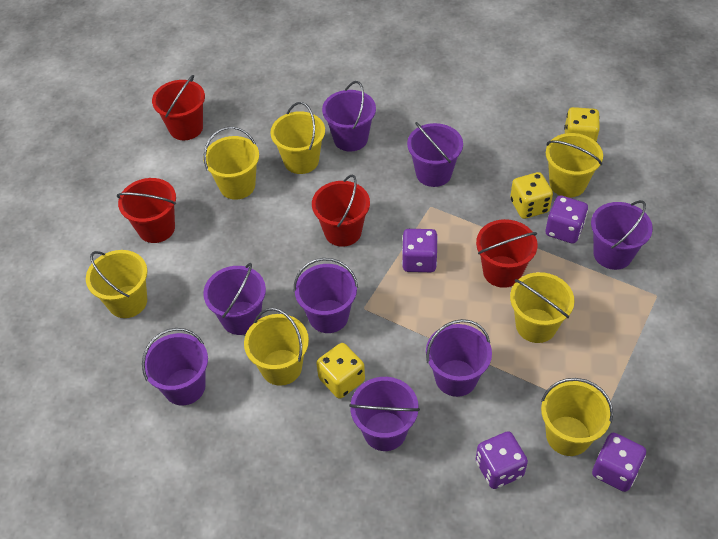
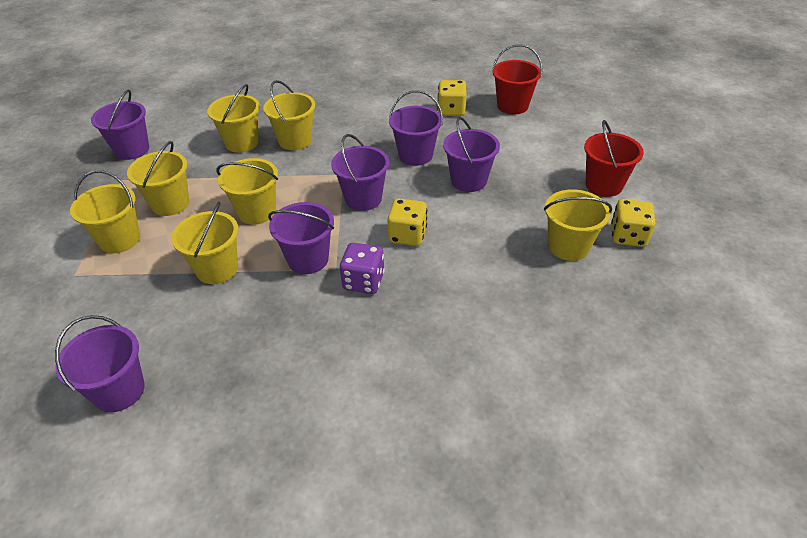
purple bucket: [142,328,208,405] [203,263,266,335] [294,258,358,333] [322,81,376,152] [349,377,420,451] [407,122,463,187] [426,319,492,397] [591,200,653,270] = 8 -> [55,315,145,412] [91,90,149,160] [268,202,334,274] [331,134,389,211] [389,90,443,166] [443,117,500,192] = 6
purple dice: [402,229,438,272] [476,431,528,489] [546,195,588,244] [592,433,646,492] = 4 -> [340,243,385,294] = 1
red bucket: [117,178,176,243] [152,75,205,140] [312,175,370,247] [476,219,538,288] = 4 -> [492,44,543,114] [584,120,644,197] = 2

